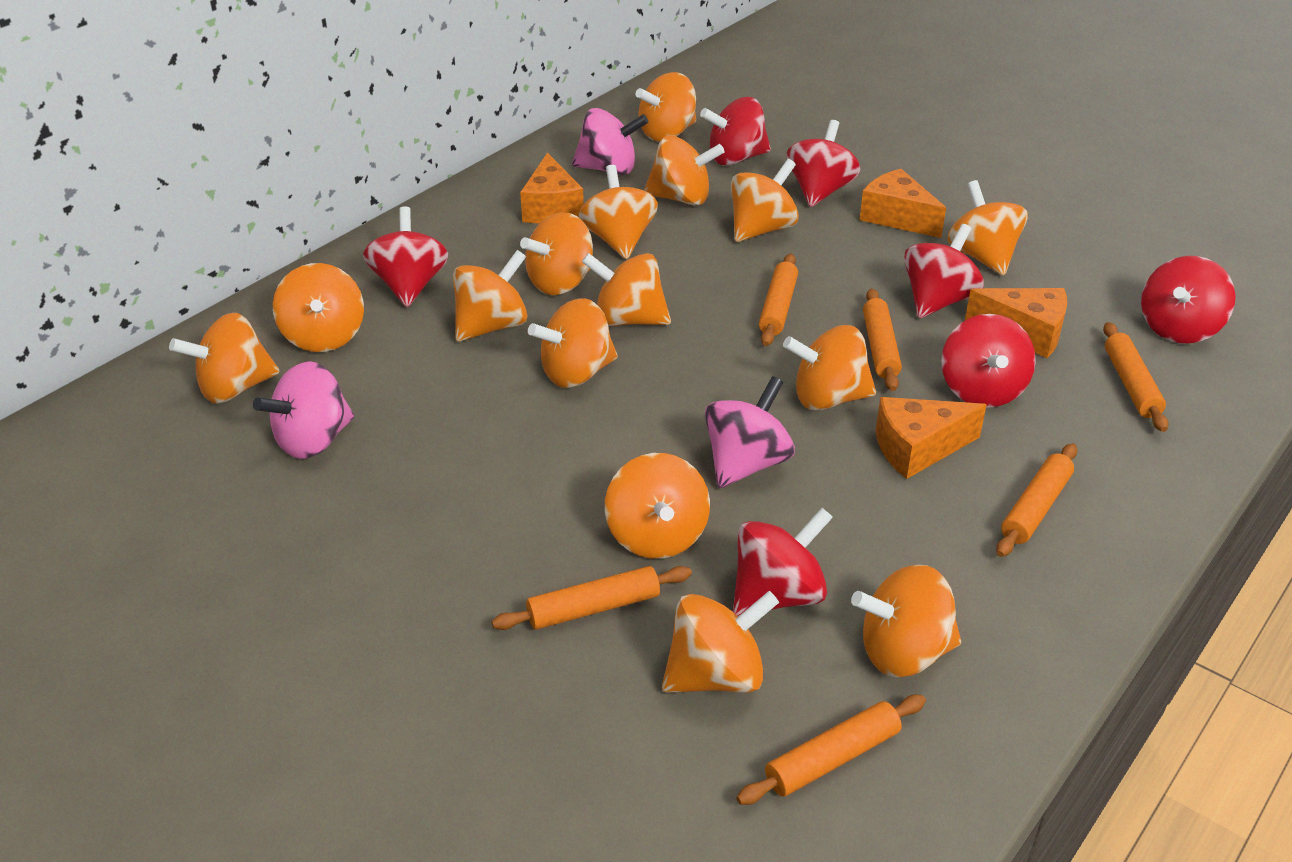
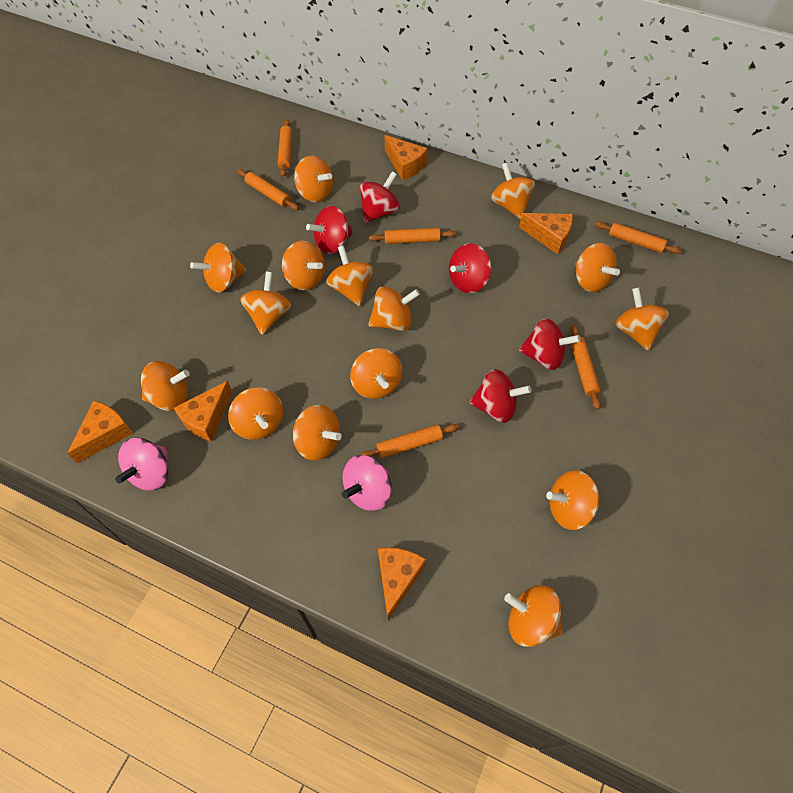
orange cheese: [520,153,584,223] [860,169,946,238] [876,397,987,479] [965,288,1067,358] = 4 -> [67,400,133,463] [174,381,233,442] [378,547,426,620] [385,135,428,181] [519,213,573,254] = 5
pink spinning top: [253,361,354,459] [572,108,648,175] [705,376,795,488] = 3 -> [115,438,168,491] [342,455,392,511] = 2
red spinning top: [363,207,448,307] [700,97,771,166] [733,508,833,617] [787,120,860,207] [904,224,984,318] [941,314,1036,408] [1141,256,1236,343] = 7 -> [306,205,353,254] [360,171,400,223] [449,243,492,293] [469,369,531,423] [519,318,581,370] = 5

